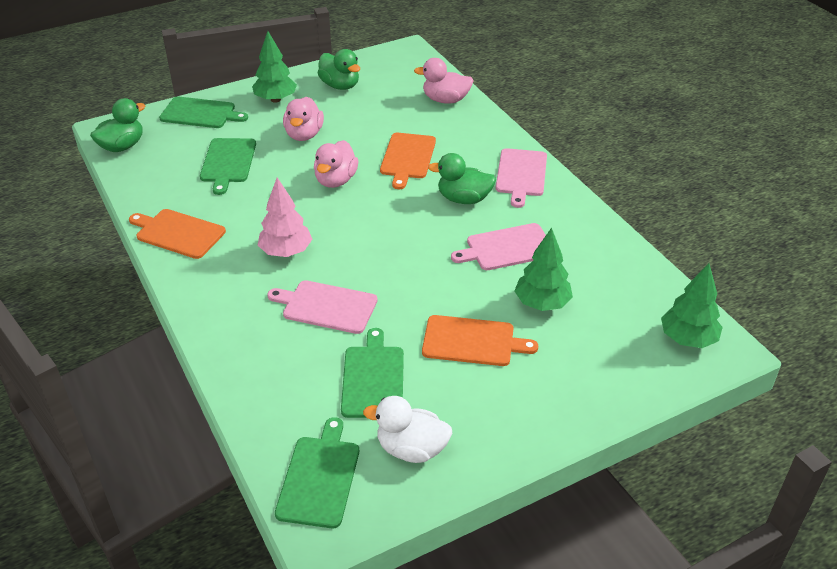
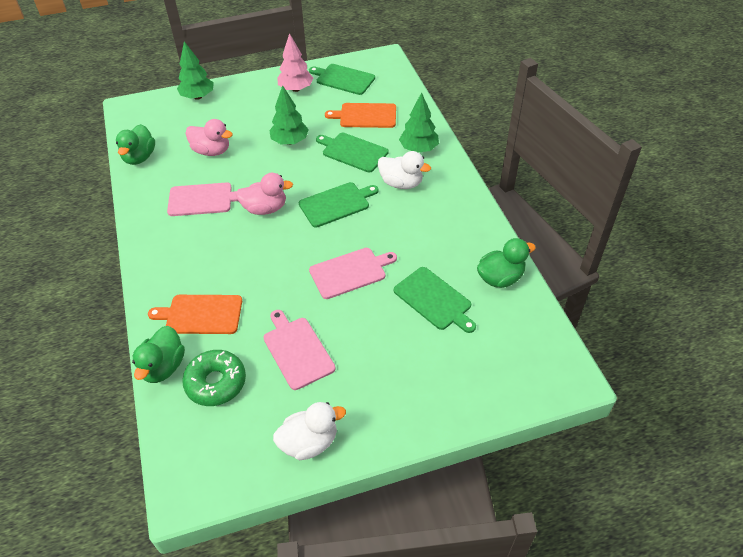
green donut: none = 0 -> [182,350,246,406] = 1
orange cutting board: [129,209,226,259] [380,133,436,189] [422,315,538,366] = 3 -> [148,295,242,334] [325,103,396,128] = 2
pink duck: [283,97,324,141] [314,140,358,188] [414,58,474,104] = 3 -> [185,119,233,156] [236,173,293,215] = 2
white duck: [363,396,452,463] = 1 -> [273,402,346,460] [378,151,431,189] = 2

